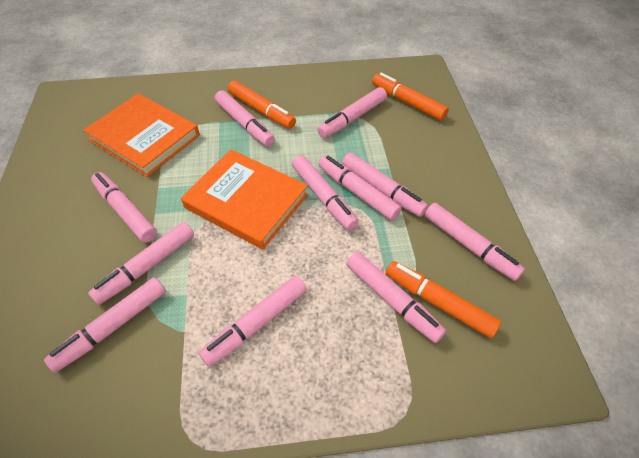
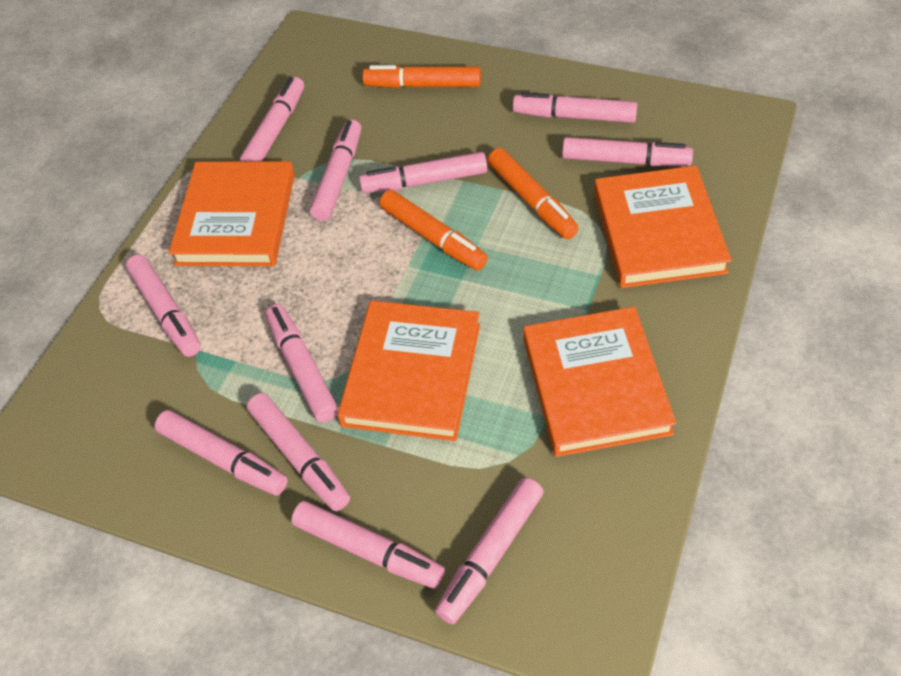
orange book: [83,93,200,177] [181,149,308,250] = 2 -> [169,161,295,266] [337,301,480,441] [523,306,676,457] [594,166,732,288] = 4

